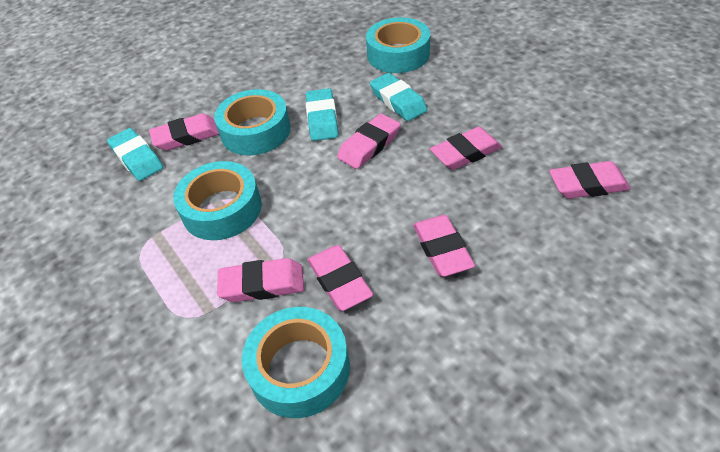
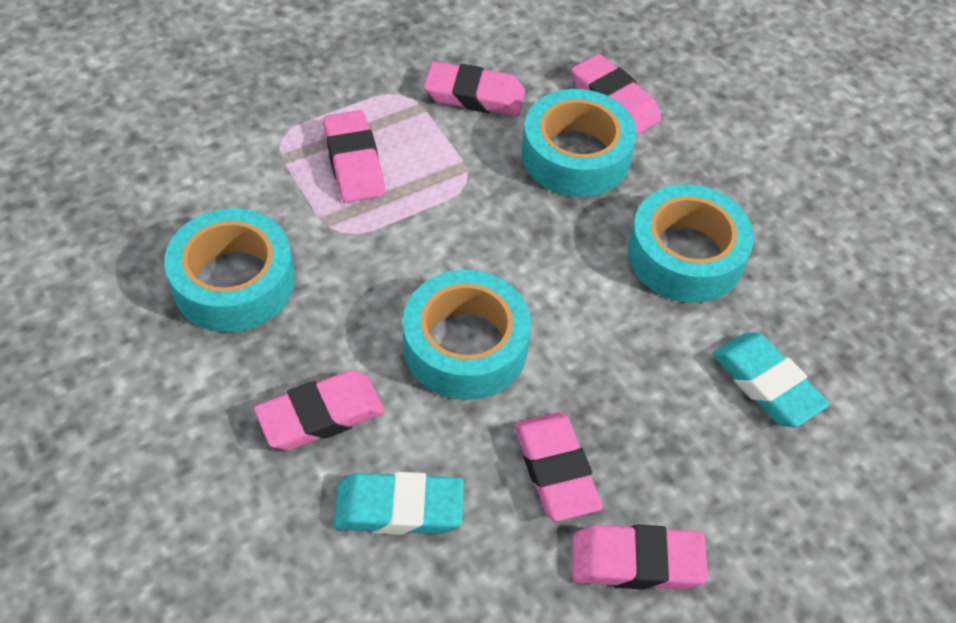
pink eraser: [149,113,219,151] [217,258,304,302] [307,245,373,311] [337,114,401,169] [413,215,475,277] [430,127,502,170] [549,161,631,199] = 7 -> [254,371,385,450] [323,110,385,203] [424,62,525,116] [515,413,603,521] [571,54,661,136] [573,525,708,590] = 6
turquoise eraser: [107,128,163,181] [306,88,338,141] [370,73,427,121] = 3 -> [333,472,464,535] [713,333,830,427] = 2

